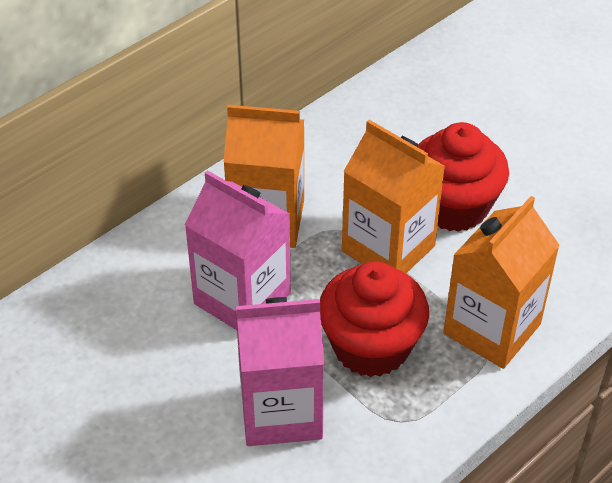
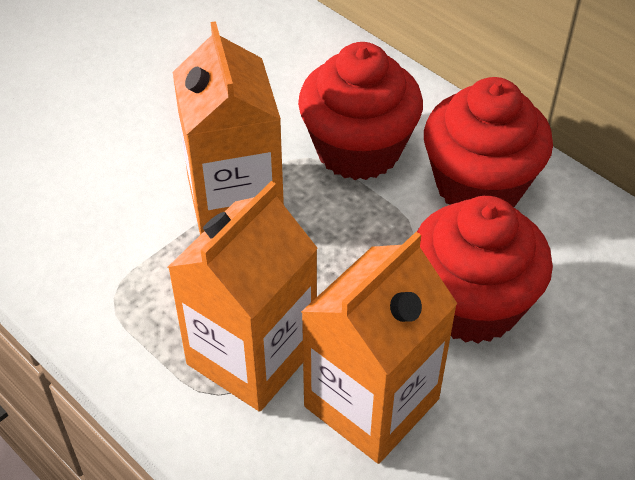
pink carton: [185,170,291,330] [236,297,324,446] = 2 -> none = 0
red cupcake: [320,261,429,377] [417,122,509,232] = 2 -> [298,42,423,180] [417,196,553,343] [424,77,553,207] = 3

